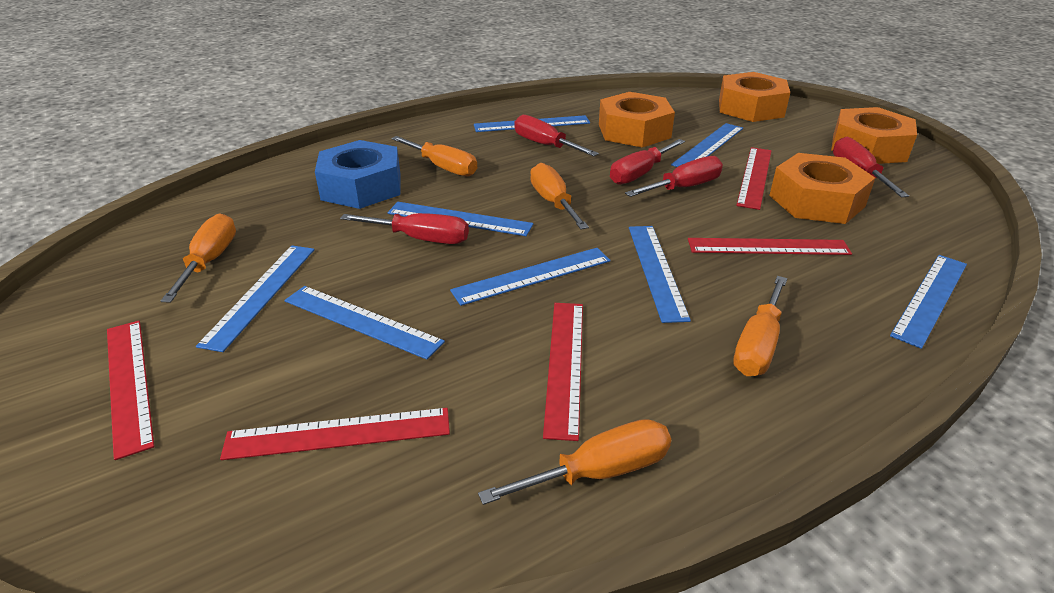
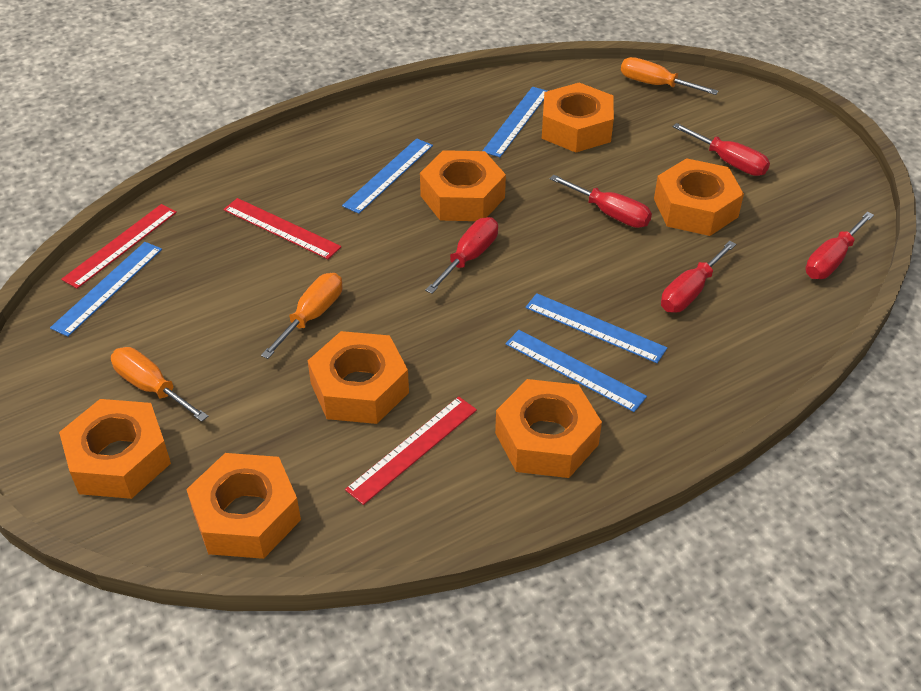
blue nut: [315,140,401,209] = 1 -> none = 0
blue ruler: [196,245,315,352] [284,286,445,360] [387,202,533,236] [450,248,611,306] [474,115,590,132] [629,226,691,323] [671,123,743,167] [890,255,967,349] = 8 -> [50,242,162,337] [342,138,433,214] [482,87,547,157] [505,330,647,412] [525,293,667,363] = 5
orange nut: [599,92,675,147] [719,72,790,122] [769,153,875,224] [831,107,917,164] = 4 -> [59,399,171,499] [186,453,301,559] [308,331,409,424] [420,150,506,221] [495,379,602,478] [542,83,614,152] [654,158,744,236] = 7
orange screwdriver: [161,214,236,302] [391,136,477,176] [478,419,671,505] [530,163,589,229] [733,276,787,376] = 5 -> [111,347,208,422] [261,273,343,359] [621,57,718,95] = 3
red ruler: [107,321,154,460] [220,408,450,460] [543,303,583,441] [688,238,852,255] [736,147,772,210] = 5 -> [61,204,177,289] [223,198,341,259] [345,397,477,505] = 3

